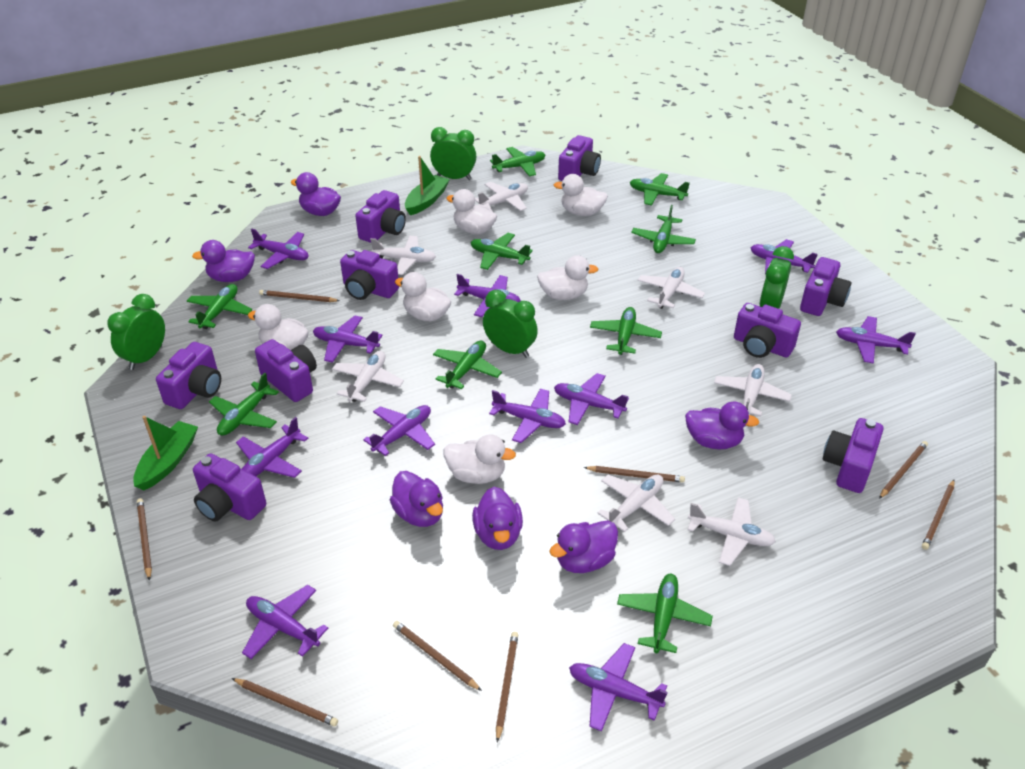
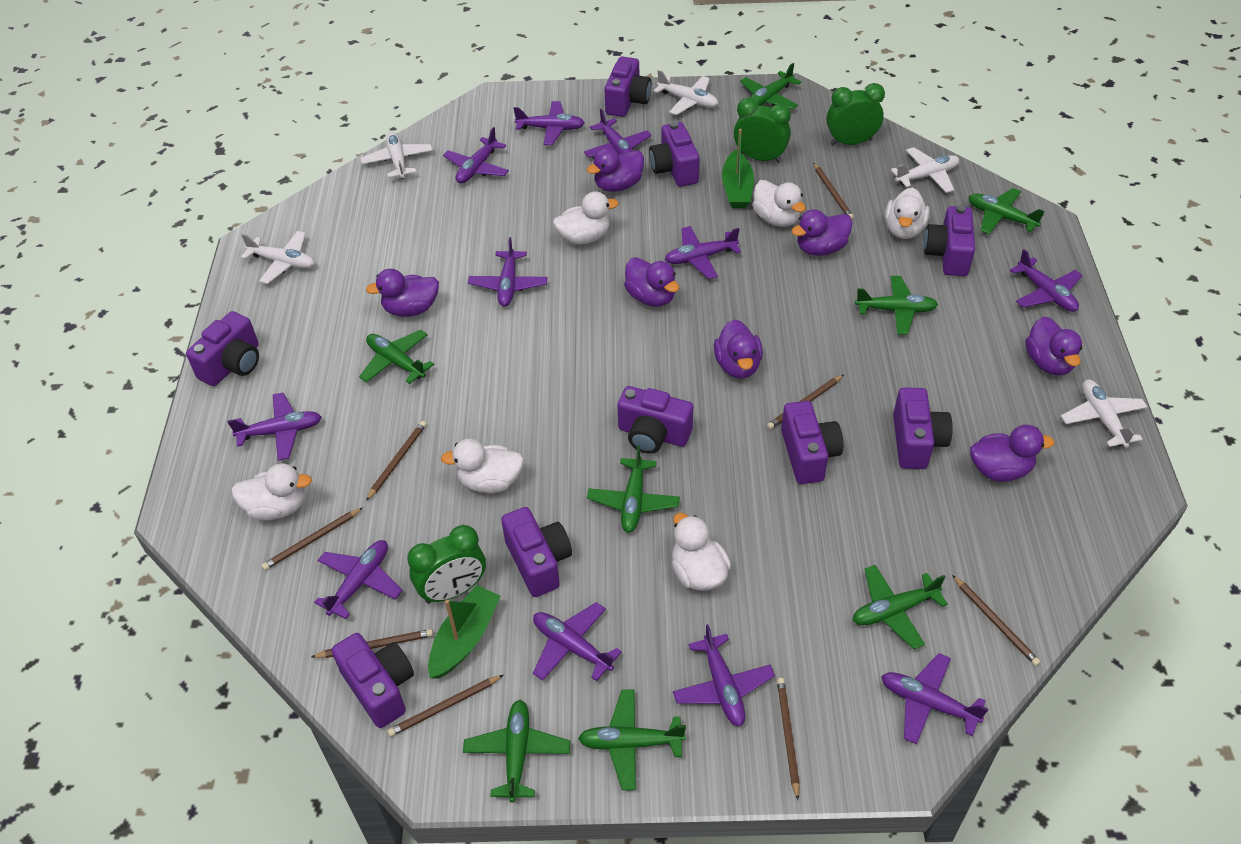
green clock: [107,294,165,370] [430,127,476,180] [483,290,538,358] [759,246,794,309] = 4 -> [407,525,486,604] [734,98,791,163] [827,83,885,146] = 3
green plane: [187,284,252,329] [209,373,279,436] [433,341,502,389] [471,233,533,270] [490,147,545,177] [590,307,662,355] [617,574,713,653] [630,173,690,206] [632,205,696,253] = 9 -> [359,330,434,384] [463,700,570,802] [578,690,686,790] [587,445,680,533] [740,63,801,110] [853,565,948,649] [855,276,938,335] [969,188,1045,234] = 8
purple duck: [192,240,255,282] [290,172,341,216] [390,471,443,527] [472,487,523,550] [549,520,618,573] [685,402,759,450] = 6 -> [366,269,439,317] [587,147,644,192] [624,257,679,307] [714,319,763,378] [792,209,852,256] [970,425,1054,482] [1025,317,1082,375] = 7
white plane: [332,351,404,402] [370,236,436,275] [475,182,528,211] [597,475,675,532] [638,267,705,309] [688,497,776,566] [714,364,792,416] = 7 -> [241,231,315,284] [361,132,433,179] [653,70,718,115] [891,147,959,193] [1061,380,1147,448] = 5

